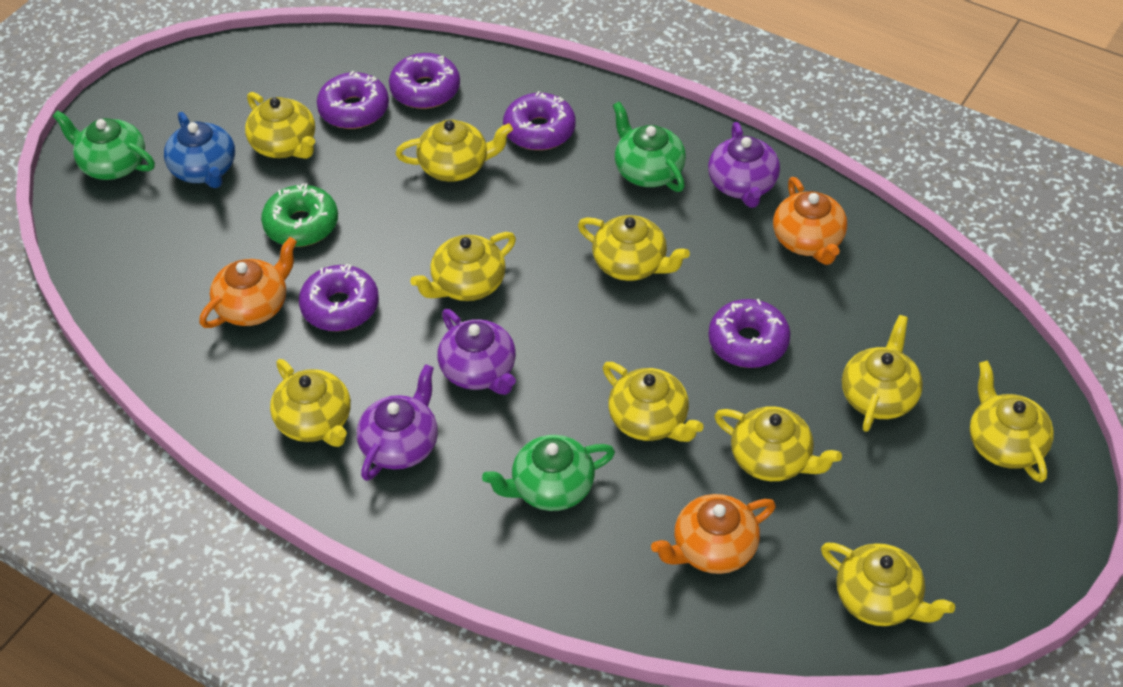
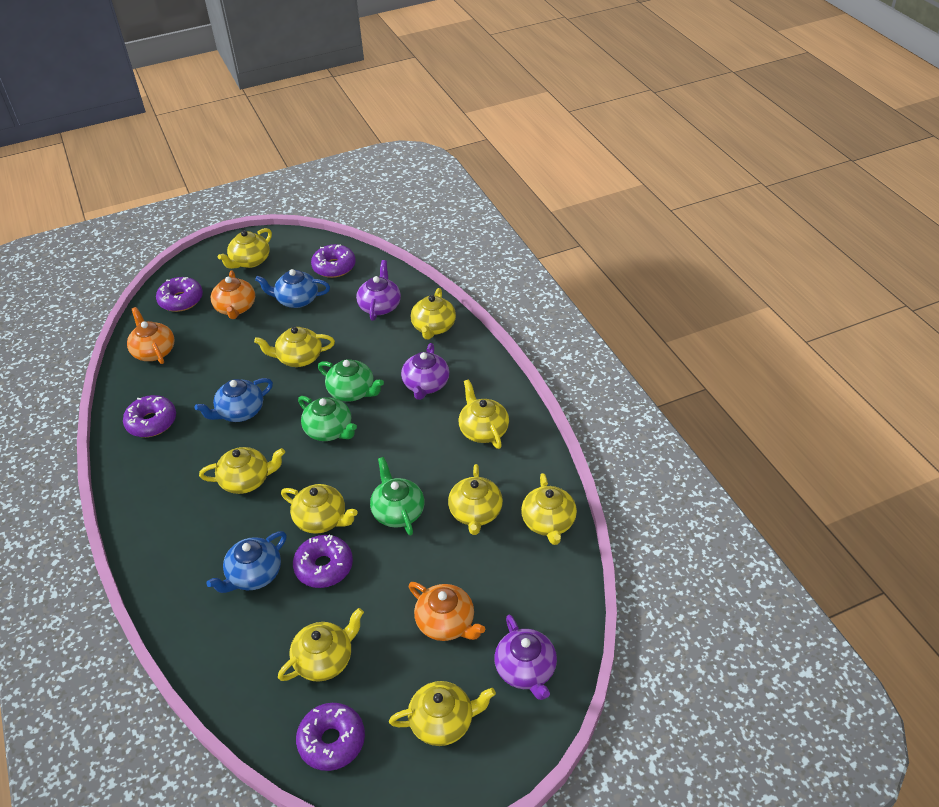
blue teapot: [164,112,235,188] = 1 -> [194,378,273,422] [206,531,287,593] [255,269,330,308] = 3
green donut: [261,183,338,247] = 1 -> none = 0

